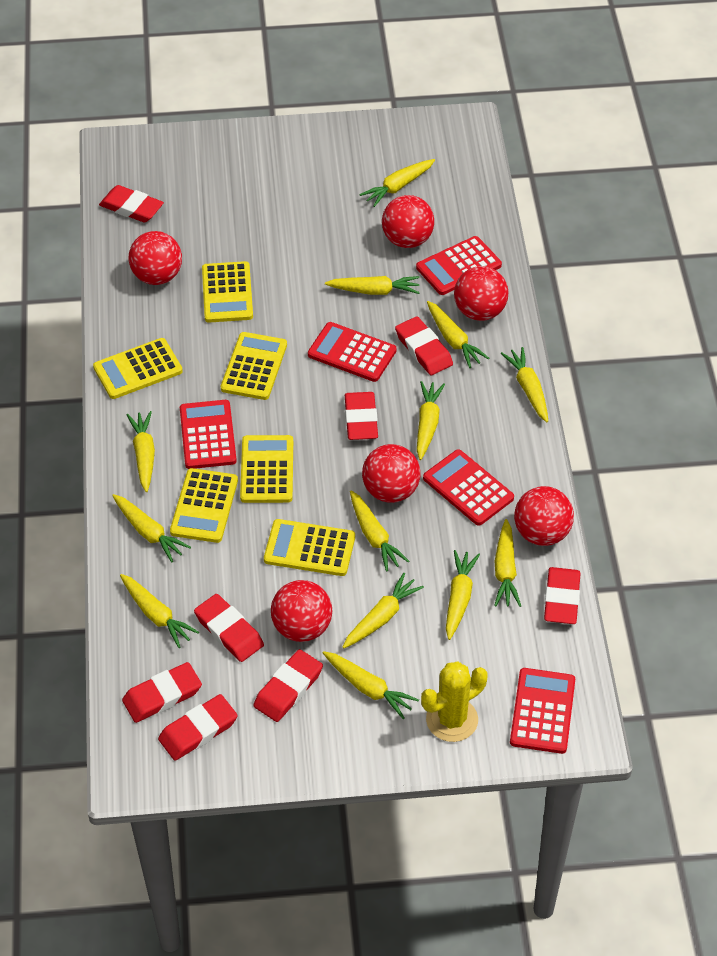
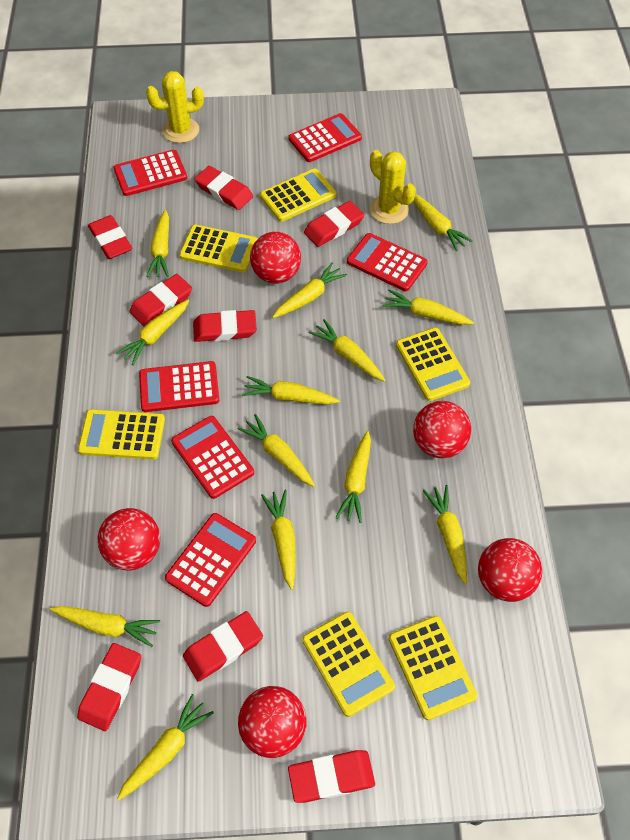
red ball: [129,231,182,285] [271,580,332,642] [362,444,421,503] [382,195,434,248] [454,266,508,321] [514,486,574,546] = 6 -> [97,508,160,570] [238,686,307,758] [250,232,301,284] [413,401,471,458] [478,538,542,602] = 5
red calculator: [180,400,237,469] [308,322,396,382] [416,236,502,295] [423,449,514,526] [510,668,575,754] = 5 -> [113,150,187,196] [139,361,219,412] [165,513,256,607] [171,416,254,499] [289,113,362,162] [347,233,428,291] = 6
yellow cactus: [421,662,488,742] = 1 -> [146,71,204,143] [369,150,416,224] = 2

